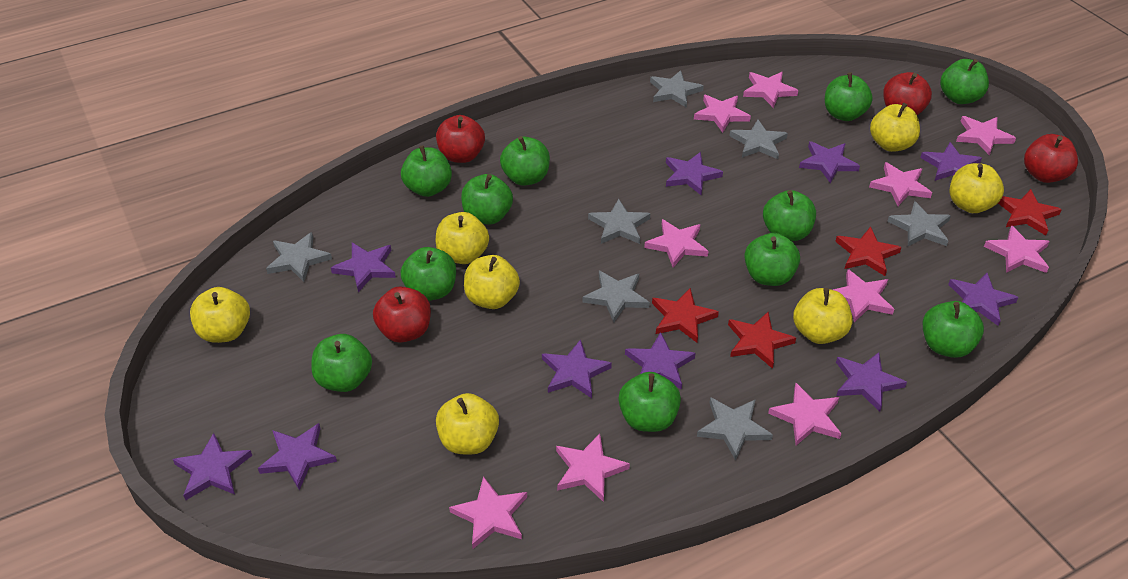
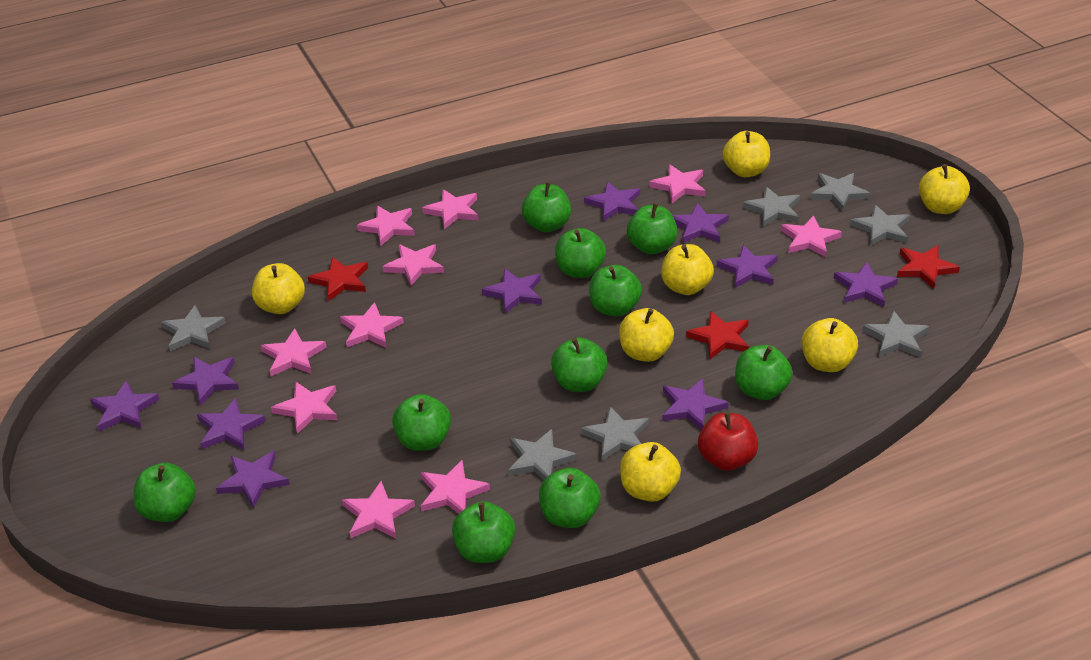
green apple: [311,334,372,392] [401,145,452,197] [401,247,456,301] [461,174,513,224] [500,136,550,186] [618,372,681,432] [744,233,800,286] [763,190,816,241] [825,72,873,121] [923,301,984,358] [940,59,989,104] = 11 -> [133,463,196,522] [392,394,451,451] [452,501,515,563] [522,182,571,232] [539,468,601,528] [551,337,608,392] [555,228,606,278] [589,265,642,316] [627,203,677,254] [735,345,793,400] = 10
red apple: [373,286,431,343] [436,115,485,163] [883,72,932,115] [1024,134,1078,183] = 4 -> [698,412,758,471] = 1
red star: [652,288,719,343] [728,312,796,369] [835,227,902,276] [998,189,1062,235] = 4 -> [308,257,368,301] [686,311,749,359] [897,245,960,289] = 3

